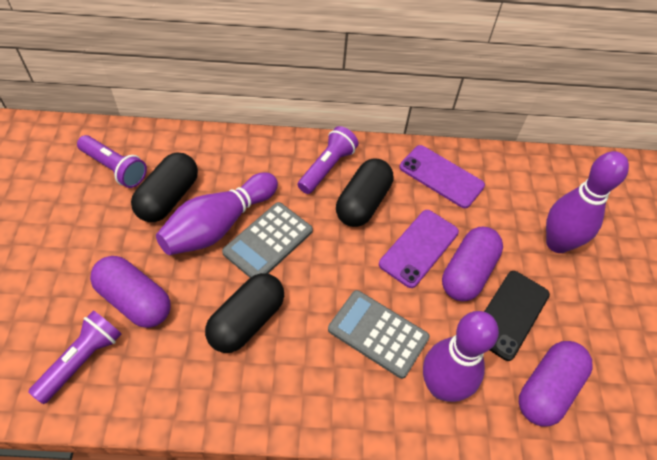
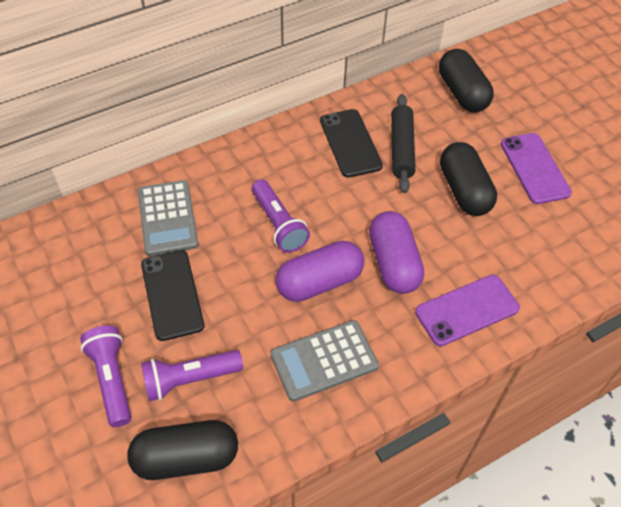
black phone: [484,271,550,361] = 1 -> [141,250,204,341] [320,109,383,178] = 2
black rolling pin: none = 0 -> [391,94,416,193] = 1
purple bowling pin: [156,172,278,255] [423,311,499,402] [546,151,629,253] = 3 -> none = 0
purple capsule: [90,256,170,328] [442,227,503,301] [519,341,593,427] = 3 -> [275,241,364,302] [369,211,424,294] = 2

